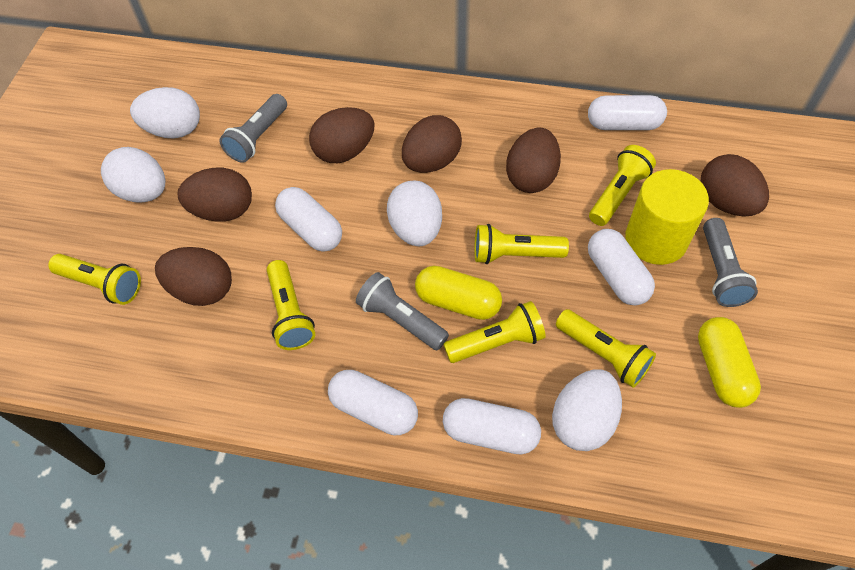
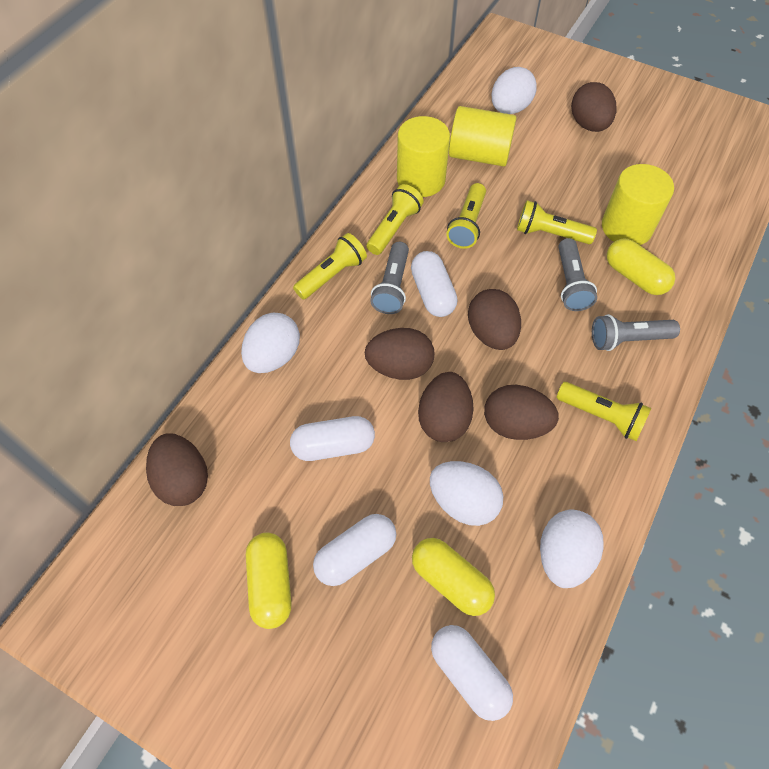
white capsule: [275,187,342,252] [328,370,418,435] [443,398,541,454] [588,95,667,130] [588,229,655,306] = 5 -> [290,416,375,461] [313,514,396,586] [411,251,458,317] [431,625,513,721] = 4
yellow capsule: [415,266,502,320] [698,317,761,408] = 2 -> [246,533,291,629] [412,538,495,616] [607,238,675,295] = 3
yellow cylinder: [625,169,709,265] = 1 -> [397,116,450,197] [449,106,517,167] [602,164,674,245] = 3
yellow flashlight: [48,254,141,305] [267,260,315,350] [444,301,546,363] [474,224,569,264] [556,309,656,388] [589,145,656,226] = 6 -> [293,233,367,300] [367,184,424,255] [446,183,486,249] [517,200,597,244] [557,382,651,441] = 5

